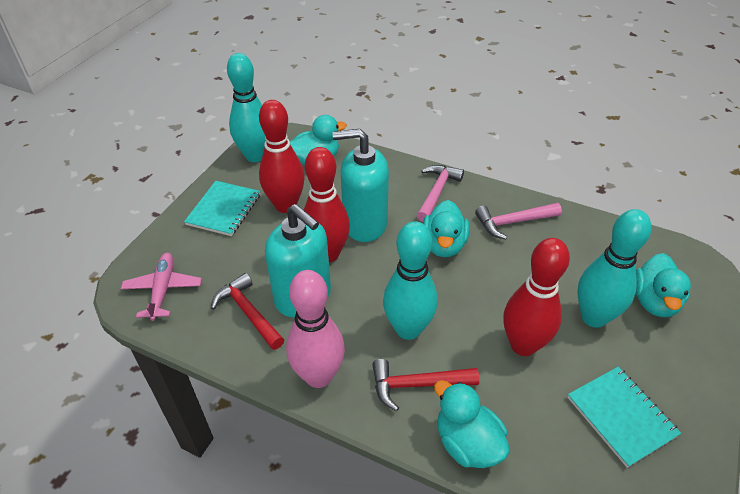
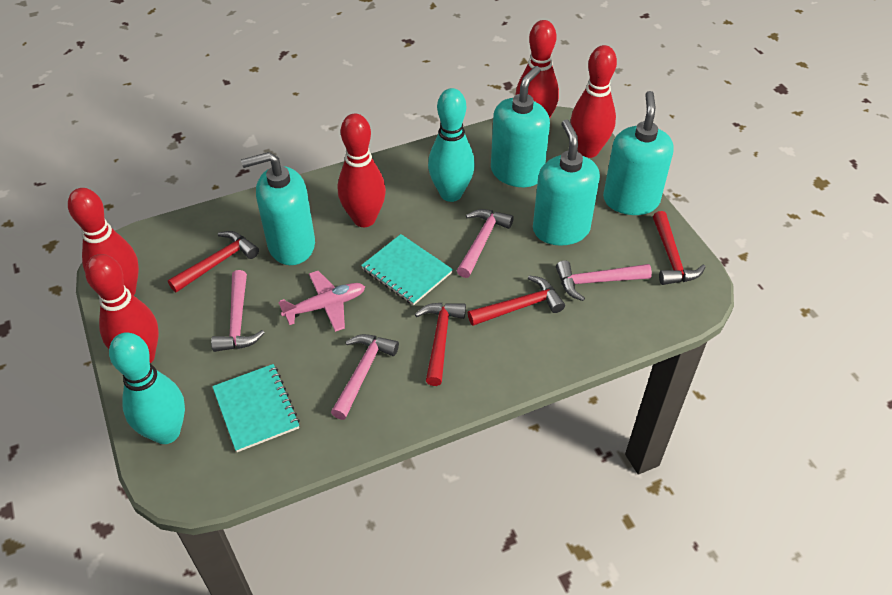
pink bowling pin: [286,270,345,388] = 1 -> none = 0
pink hammer: [416,165,464,222] [475,203,562,239] = 2 -> [211,270,265,352] [331,334,399,420] [457,209,514,278] [556,260,652,301] = 4
red bowling pin: [259,100,305,213] [304,147,350,263] [503,238,570,356] = 3 -> [68,188,139,295] [85,254,159,363] [338,113,386,227] [515,20,559,119] [571,45,617,158] = 5
red hammer: [211,273,285,350] [372,359,479,411] = 2 -> [168,231,259,292] [415,303,466,386] [468,275,565,326] [653,211,705,285] = 4
turquoise bowling pin: [227,53,266,162] [383,221,438,340] [577,209,651,328] = 3 -> [109,332,185,444] [428,88,475,202] = 2
turquoise duck: [290,115,347,165] [423,200,470,257] [434,380,509,468] [636,253,691,317] = 4 -> none = 0
turquoise soap dispenser: [265,204,331,317] [332,129,389,242] = 2 -> [241,152,315,265] [491,66,550,187] [533,120,600,246] [603,91,674,215] = 4

